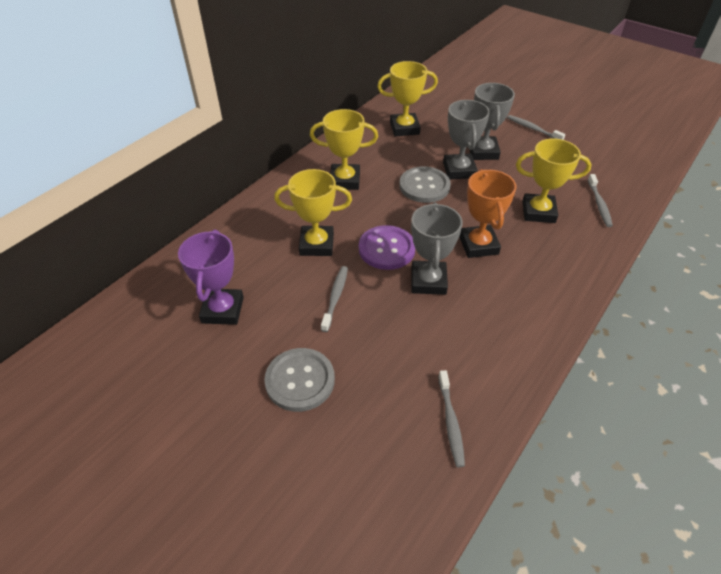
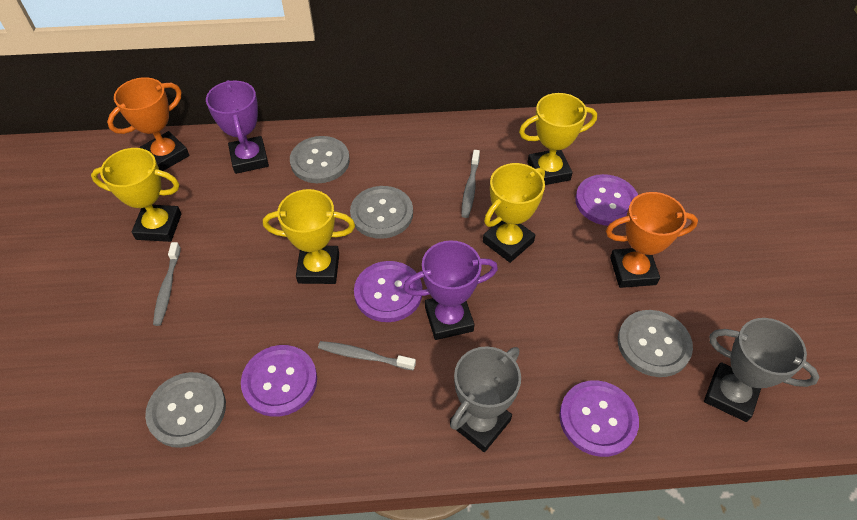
grey button: [264,348,335,412] [399,166,451,203] = 2 -> [145,372,226,448] [290,136,350,183] [350,186,413,239] [618,310,693,377] = 4
grey toothbrush: [321,266,348,332] [438,370,465,467] [507,115,565,140] [588,174,613,227] = 4 -> [153,242,181,326] [318,341,416,371] [461,150,480,218] = 3
grey trophy: [411,202,463,295] [443,100,490,179] [469,83,515,160] = 3 -> [450,346,521,452] [704,318,819,422] = 2
orange trophy: [459,169,516,258] = 1 -> [107,77,189,171] [606,192,698,288] = 2
purple button: [359,225,415,270] = 1 -> [241,345,317,417] [354,261,422,322] [559,380,639,457] [575,174,638,226] = 4
purple trophy: [178,229,244,325] = 1 -> [206,80,269,174] [403,240,498,340] = 2

